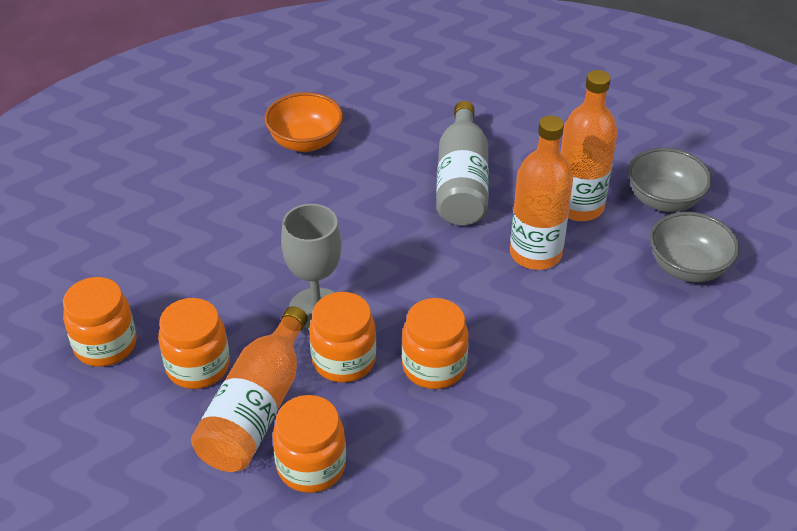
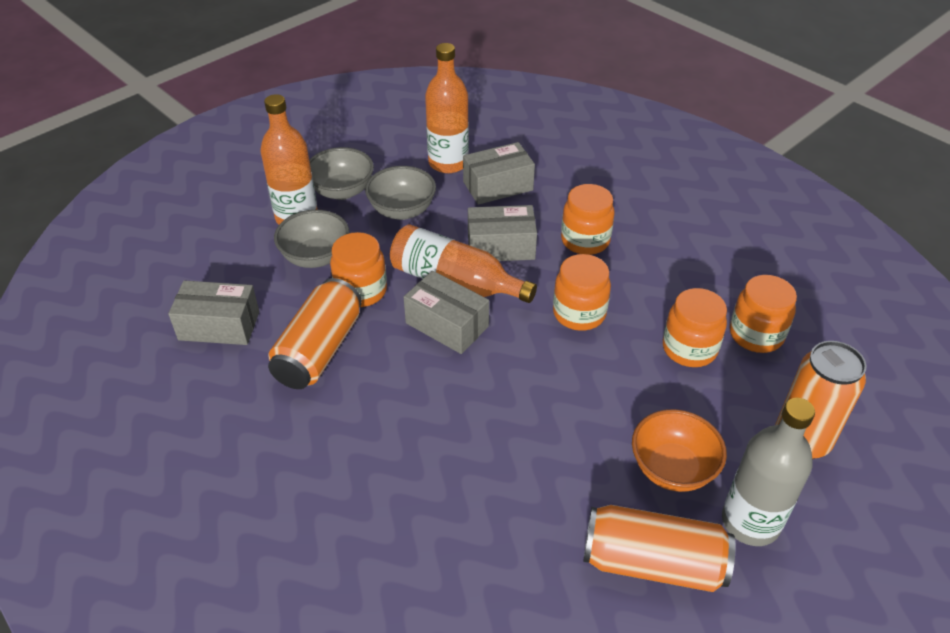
grey bowl: [628,148,712,212] [650,212,739,282] = 2 -> [274,210,349,268] [309,147,374,200] [365,166,436,220] = 3
grey box: none = 0 -> [168,280,259,345] [404,271,489,354] [463,142,535,205] [468,205,537,261] = 4
grey goblet: [281,204,342,330] = 1 -> none = 0
orange can: none = 0 -> [268,278,362,389] [583,505,735,592] [775,341,866,459] = 3

